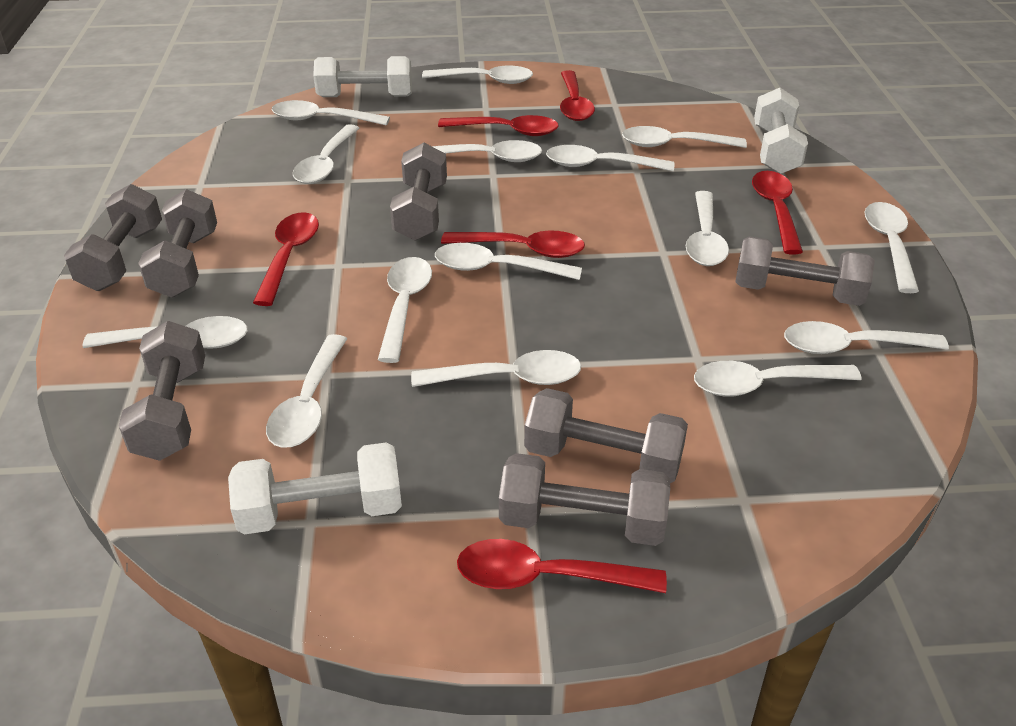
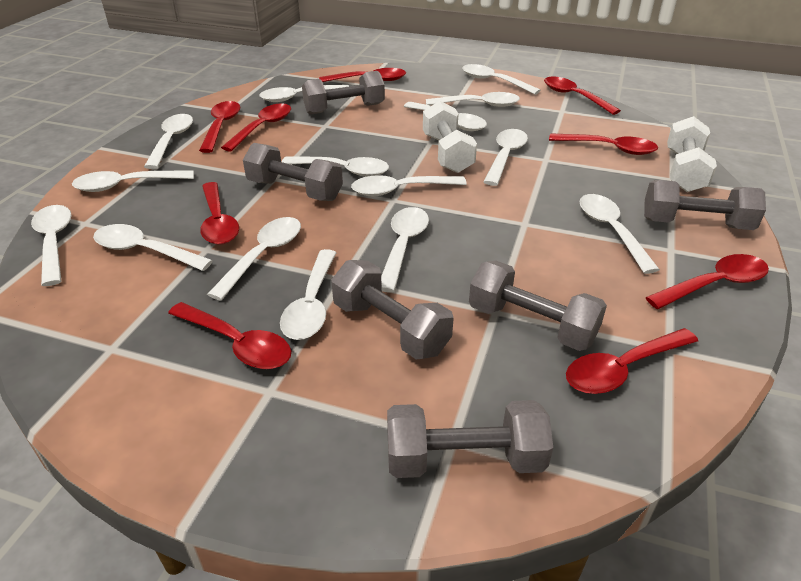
grey dumbbell: [64,184,162,291] [119,321,205,461] [138,189,217,298] [390,143,447,241] [499,453,670,546] [524,388,688,483] [736,236,875,306] = 7 -> [243,143,343,201] [302,71,385,115] [331,260,454,359] [387,400,553,478] [469,261,607,351] [644,180,766,230] = 6
red spoon: [253,212,319,306] [438,115,559,136] [441,230,585,258] [457,539,667,593] [560,70,595,121] [752,171,803,254] = 6 -> [168,302,291,369] [199,101,240,153] [200,182,239,245] [221,103,291,152] [319,68,406,82] [544,77,621,115] [549,133,658,155] [566,328,698,394] [645,254,769,309] = 9
white dumbbell: [228,442,402,535] [313,56,412,97] [754,88,808,174] = 3 -> [423,101,477,173] [667,116,717,192] = 2

